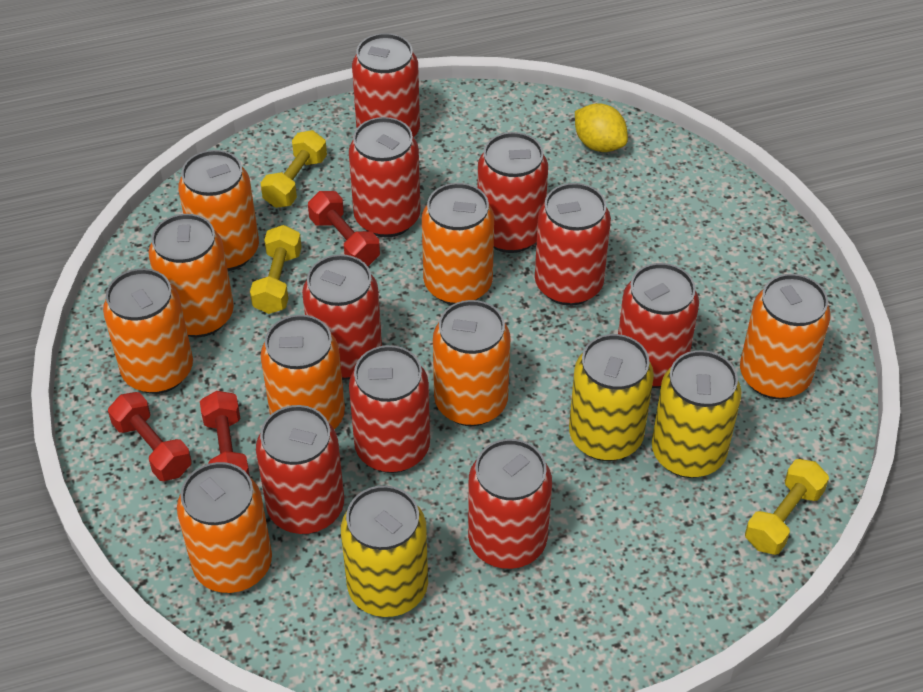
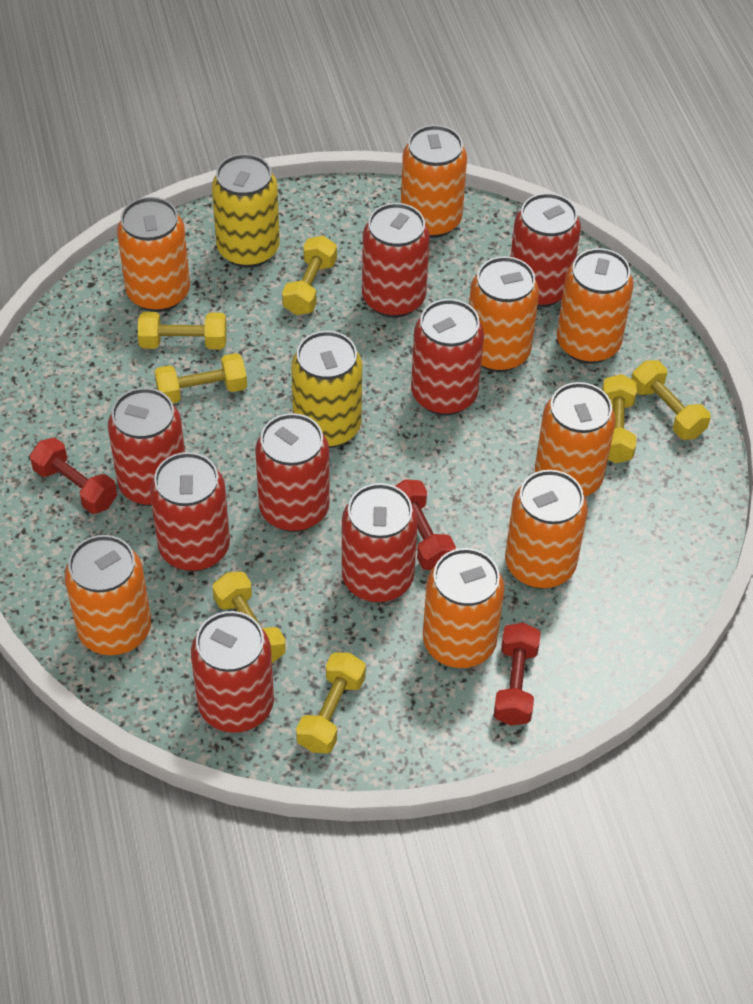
red can: [256,405,344,534] [302,254,382,380] [349,117,420,238] [349,345,430,473] [352,33,420,137] [468,439,552,569] [478,132,548,253] [535,183,611,306] [618,263,699,388] = 9 -> [108,388,185,506] [150,452,230,571] [191,611,274,733] [255,413,330,532] [342,483,418,603] [362,203,430,318] [411,299,484,415] [510,193,581,307] = 8
yellow can: [341,485,428,617] [569,334,654,461] [652,350,742,478] = 3 -> [212,154,280,268] [291,331,362,448] = 2
yellow dumbbell: [250,225,302,314] [261,130,327,208] [745,459,829,555] = 3 -> [138,312,227,349] [154,353,247,403] [212,571,286,663] [282,236,337,315] [296,652,366,754] [602,374,637,463] [631,360,711,440] = 7
yellow lemon: [575,103,628,152] = 1 -> none = 0

